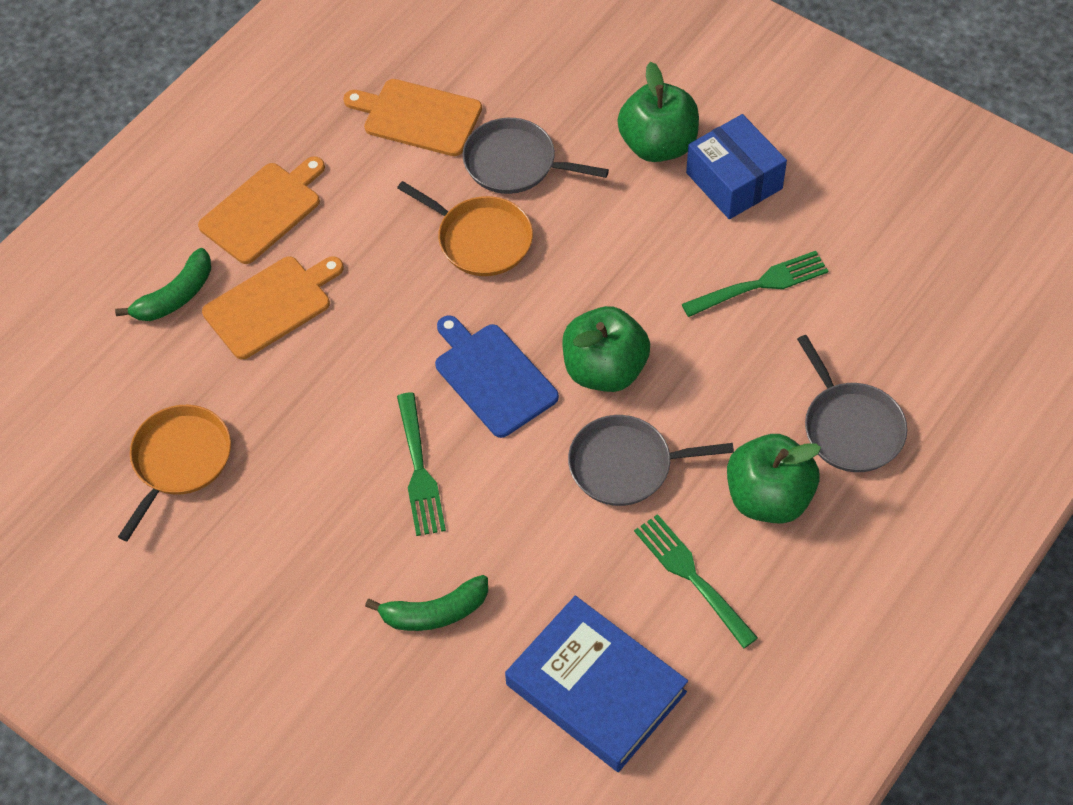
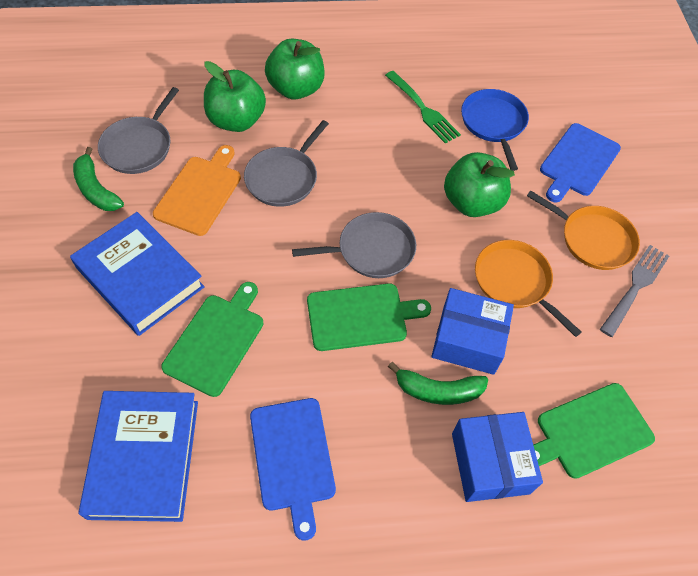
blue book: [505,596,688,772] = 1 -> [70,212,205,336] [78,391,198,522] = 2
blue box: [686,114,787,219] = 1 -> [431,288,514,375] [452,412,543,502] = 2
blue cutting board: [435,315,559,438] = 1 -> [250,398,336,540] [540,123,621,202] = 2
blue pan: none = 0 -> [461,89,529,171] = 1
green cutting board: none = 0 -> [161,282,263,397] [307,283,431,351] [533,383,655,479] = 3
green fork: [397,392,446,536] [634,514,758,649] [682,251,828,317] = 3 -> [385,71,461,143] = 1
grey fork: none = 0 -> [600,245,669,337] = 1
orange cutting board: [198,156,325,264] [202,256,344,359] [343,79,482,156] = 3 -> [153,145,241,236] = 1

